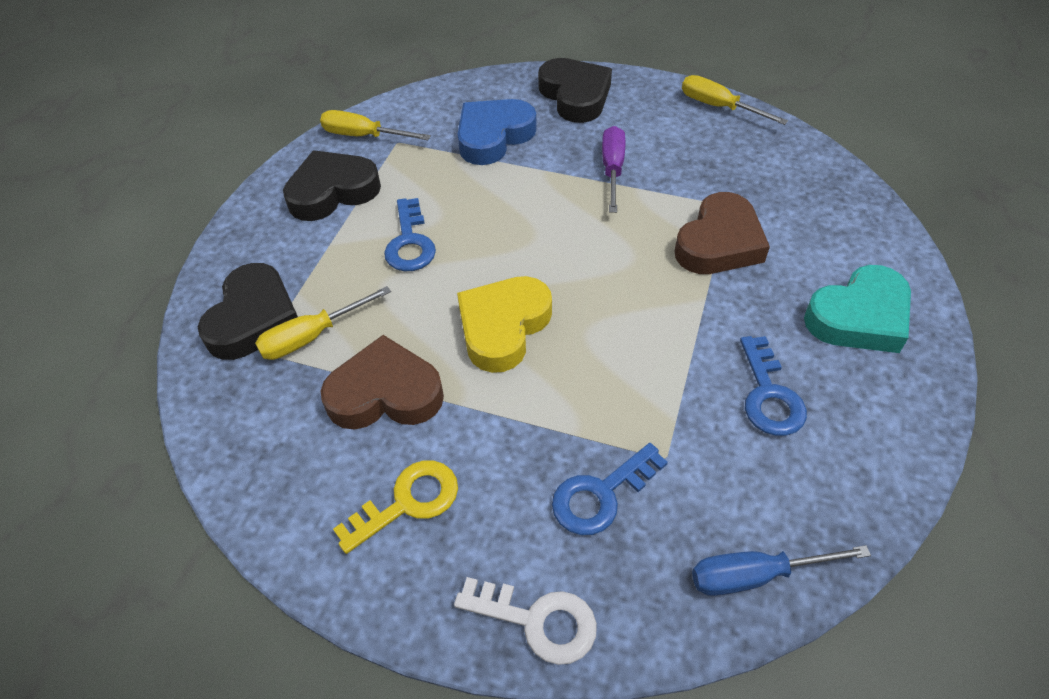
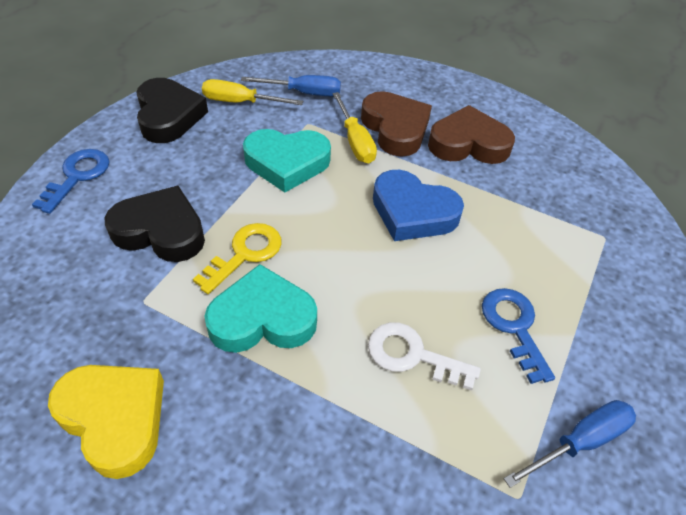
black heart: [198,263,298,360] [283,150,381,221] [538,58,612,123] = 3 -> [105,186,205,262] [136,78,208,143] = 2
blue key: [384,198,436,271] [552,443,668,535] [740,336,807,436] = 3 -> [32,149,110,214] [482,288,555,384] = 2
blue screwdriver: [692,545,871,596] = 1 -> [241,75,341,96] [503,400,636,488] = 2
purple screwdriver: [602,126,625,213] = 1 -> none = 0
turquoise heart: [804,265,911,353] = 1 -> [204,264,317,353] [243,129,331,193] = 2
yellow screwdriver: [255,286,391,360] [320,110,431,140] [682,75,788,125] = 3 -> [202,79,303,105] [333,92,377,163] = 2

